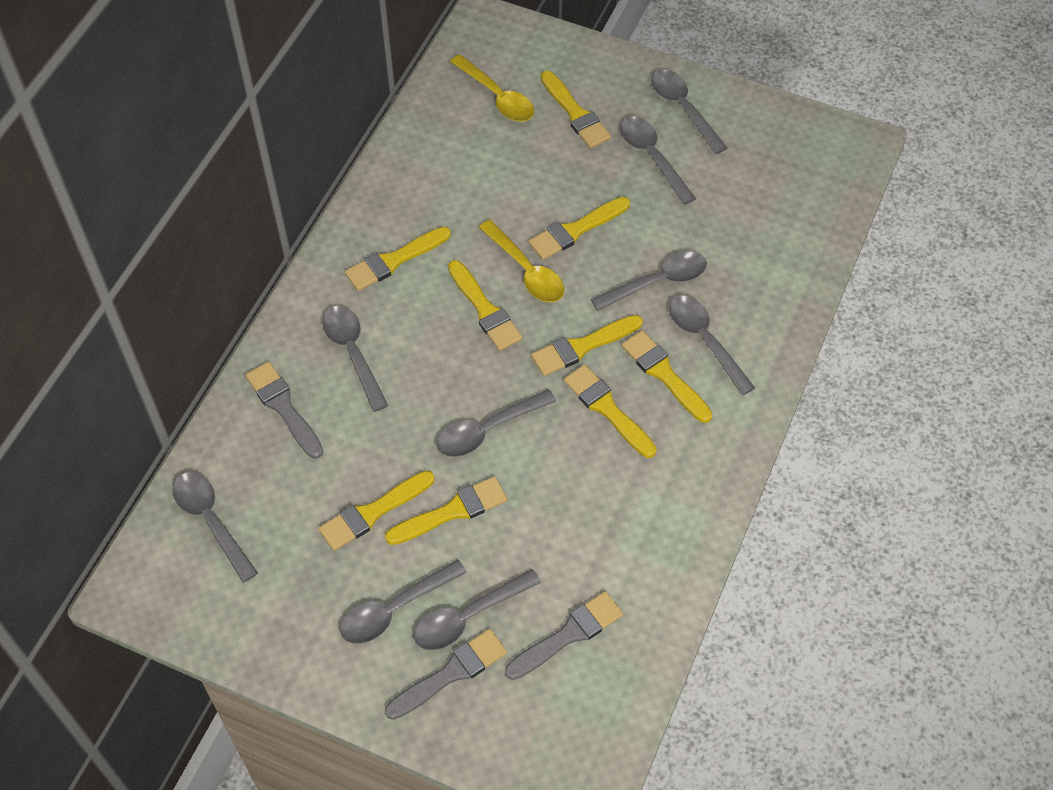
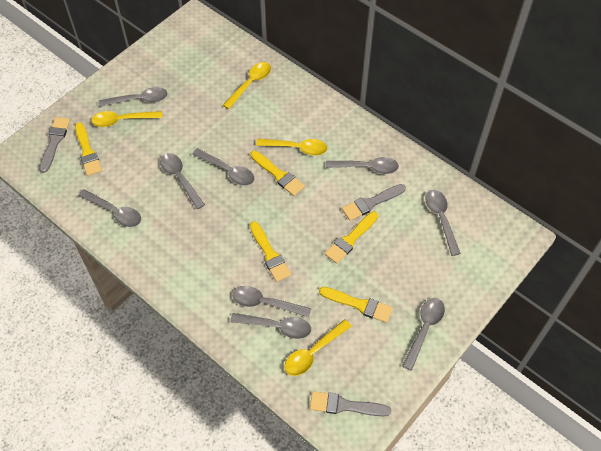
yellow brush: [318,470,435,551] [345,226,451,291] [385,476,508,545] [448,260,523,351] [528,197,630,260] [531,315,643,376] [541,71,611,148] [564,364,657,458] [621,330,713,423] = 9 -> [75,122,102,176] [250,151,305,196] [250,221,291,282] [319,287,393,323] [325,211,378,264] = 5
yellow spoon: [450,54,534,122] [479,220,564,302] = 2 -> [91,111,162,127] [223,62,271,109] [256,139,327,155] [284,319,352,376] = 4

